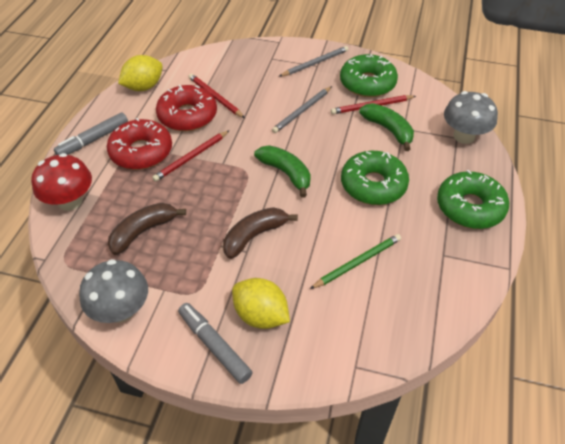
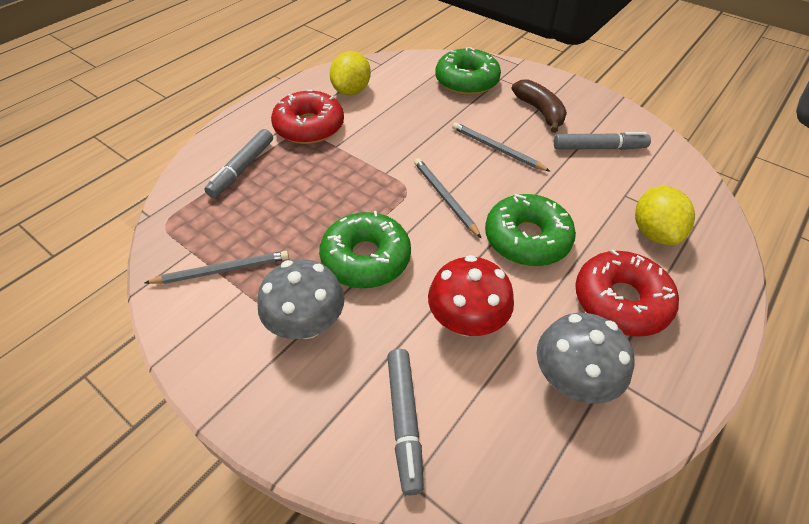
brown banana: [108,203,186,255] [223,207,298,259] = 2 -> [512,79,567,133] = 1
green banana: [254,145,311,198] [359,103,414,151] = 2 -> none = 0
green pencil: [310,234,401,289] = 1 -> none = 0
grey marker: [54,112,128,155] [178,303,253,384] = 2 -> [204,129,273,198] [387,349,424,495] [554,132,651,150] = 3
grey pencil: [272,86,332,133] [280,46,348,76] = 2 -> [145,251,289,284] [414,158,481,238] [452,122,550,171] = 3
red pencil: [152,130,230,182] [189,74,245,118] [331,95,416,114] = 3 -> none = 0

